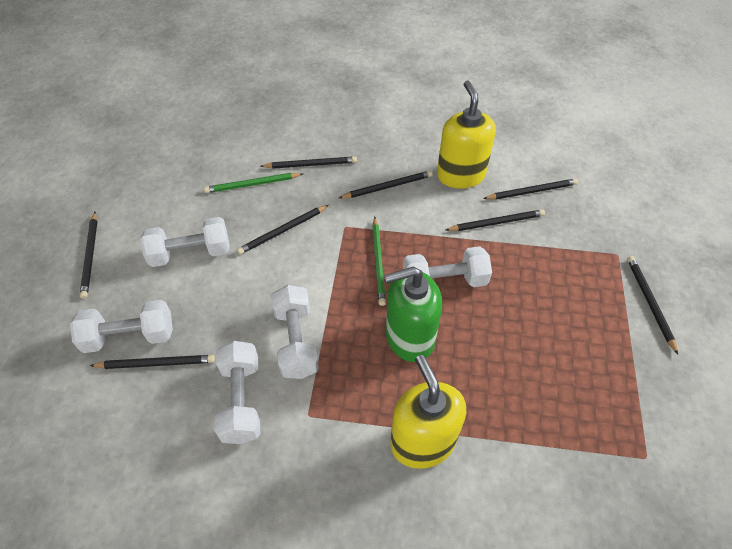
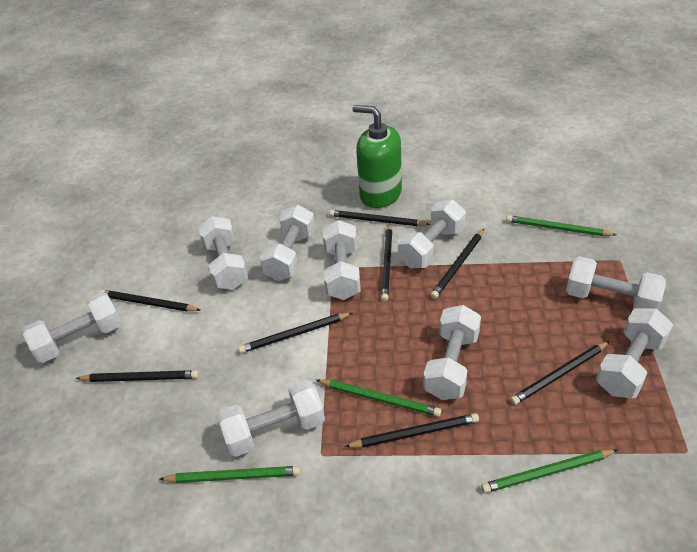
green pencil: [204,173,303,193] [372,217,386,306] = 2 -> [160,466,301,483] [316,379,441,417] [481,449,618,493] [506,215,617,236] = 4
white dumbbell: [70,300,173,353] [140,217,229,267] [215,341,260,444] [271,285,319,379] [403,246,492,287] = 5 -> [23,292,122,363] [198,216,248,290] [217,379,325,457] [260,205,316,281] [323,220,361,300] [398,200,466,268] [423,305,481,400] [566,256,666,310] [596,308,673,399] = 9
yellow soap dispenser: [390,355,466,469] [437,80,496,189] = 2 -> none = 0

